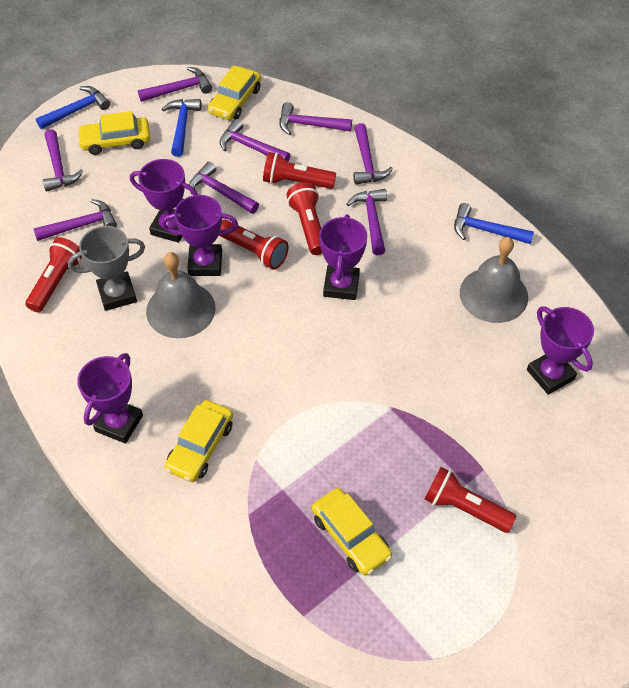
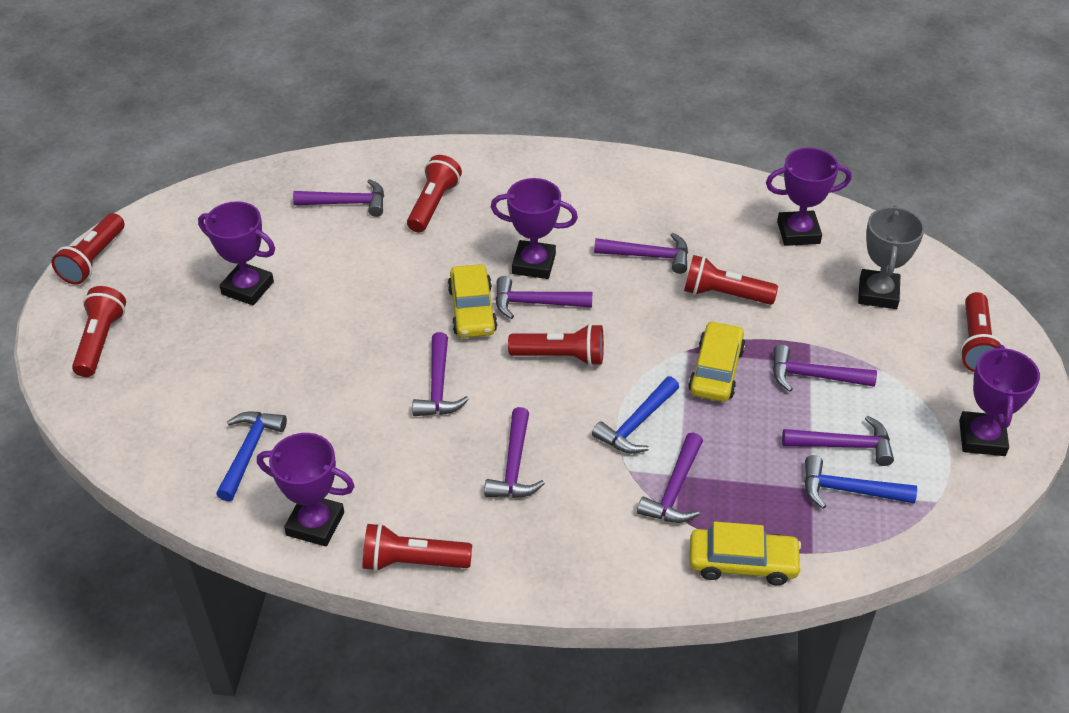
grey bell: [146,252,215,338] [460,237,528,323] = 2 -> none = 0
red flashlight: [25,237,82,313] [219,220,289,270] [263,152,336,189] [286,182,322,255] [424,467,516,533] = 5 -> [52,213,125,285] [72,286,126,377] [363,523,472,572] [407,155,462,232] [508,323,604,366] [684,255,778,305] [960,292,1004,372] = 7
yellow car: [77,111,150,155] [165,400,233,482] [208,65,261,120] [312,488,392,576] = 4 -> [448,264,497,338] [688,321,745,402] [690,522,802,585] = 3

